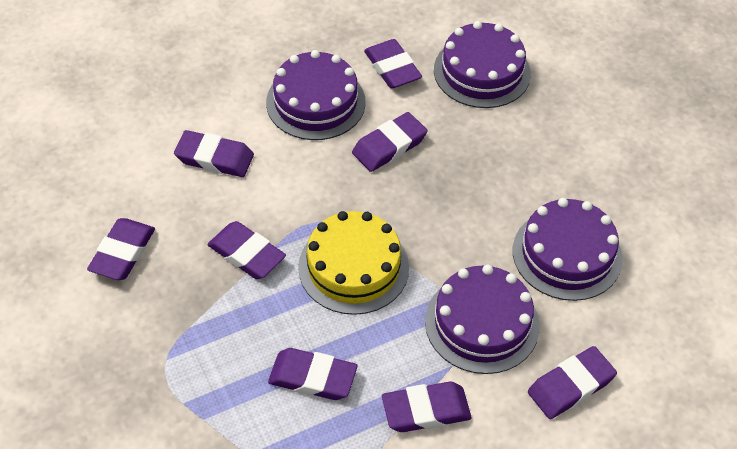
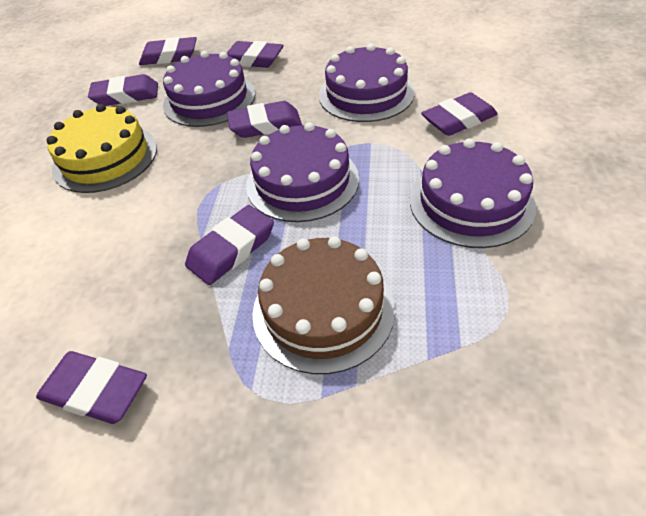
brown cake: none = 0 -> [253,236,395,374] = 1
purple eraser: [87,218,155,280] [174,130,254,177] [207,221,286,279] [268,348,357,400] [352,112,428,172] [364,39,422,89] [382,382,471,432] [528,346,617,419] = 8 -> [36,351,147,424] [88,74,158,106] [139,37,197,65] [185,205,274,285] [227,41,284,68] [227,101,302,138] [421,92,498,136] = 7

